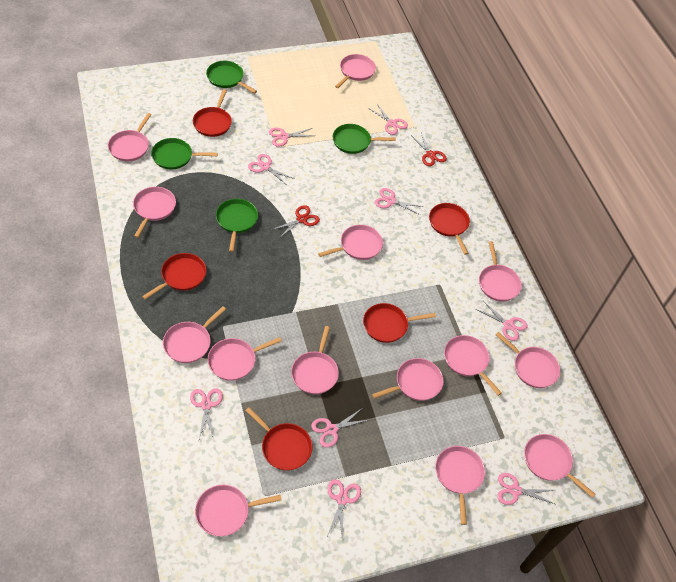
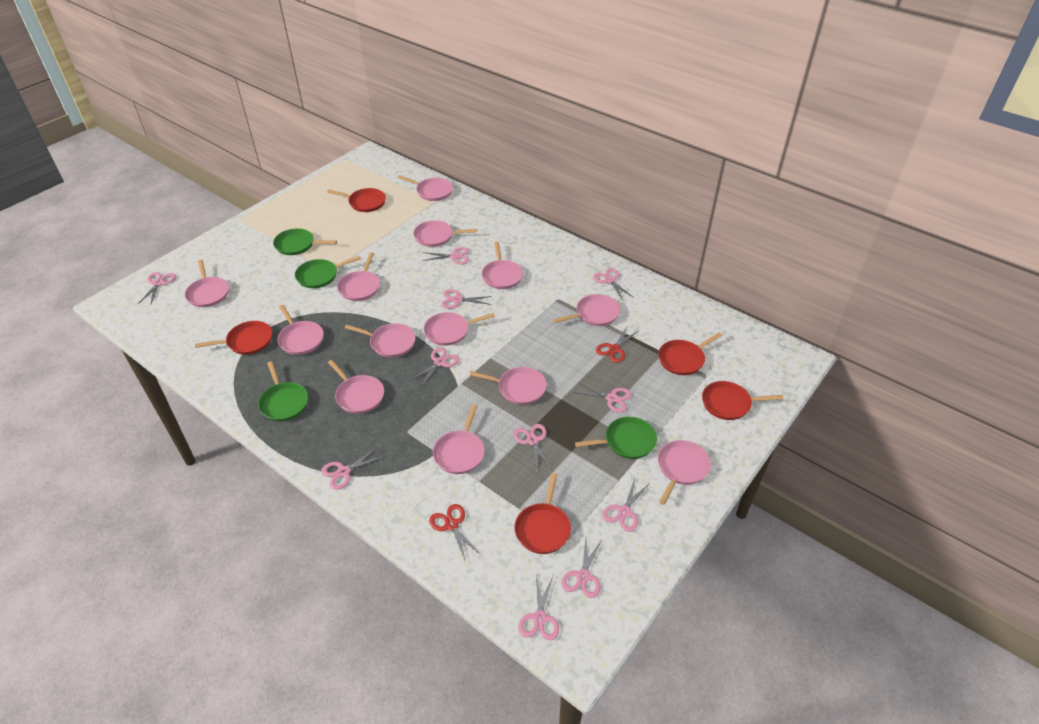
pink pan: [108,113,152,161] [133,187,176,238] [163,306,226,363] [195,485,282,536] [208,337,282,381] [291,326,339,394] [318,225,383,260] [335,54,376,88] [372,358,443,401] [435,446,485,525] [444,335,502,396] [479,241,522,302] [496,332,560,388] [524,434,596,498] = 14 -> [185,260,229,307] [278,305,324,355] [328,360,384,414] [337,252,380,301] [345,323,416,358] [398,175,453,201] [413,220,477,247] [424,312,495,346] [433,404,485,474] [470,367,547,405] [482,242,523,289] [554,294,620,326] [658,440,711,505] = 13
pink scissors: [190,388,223,439] [248,154,294,184] [269,128,314,147] [311,409,368,448] [327,479,361,539] [368,104,408,135] [375,188,424,215] [476,302,527,341] [497,473,555,505] = 9 -> [138,272,176,305] [321,447,385,490] [411,347,459,386] [422,247,469,264] [441,289,492,309] [514,424,552,472] [518,574,559,640] [561,538,603,598] [573,382,632,412] [593,268,634,300] [602,479,650,532] = 11

